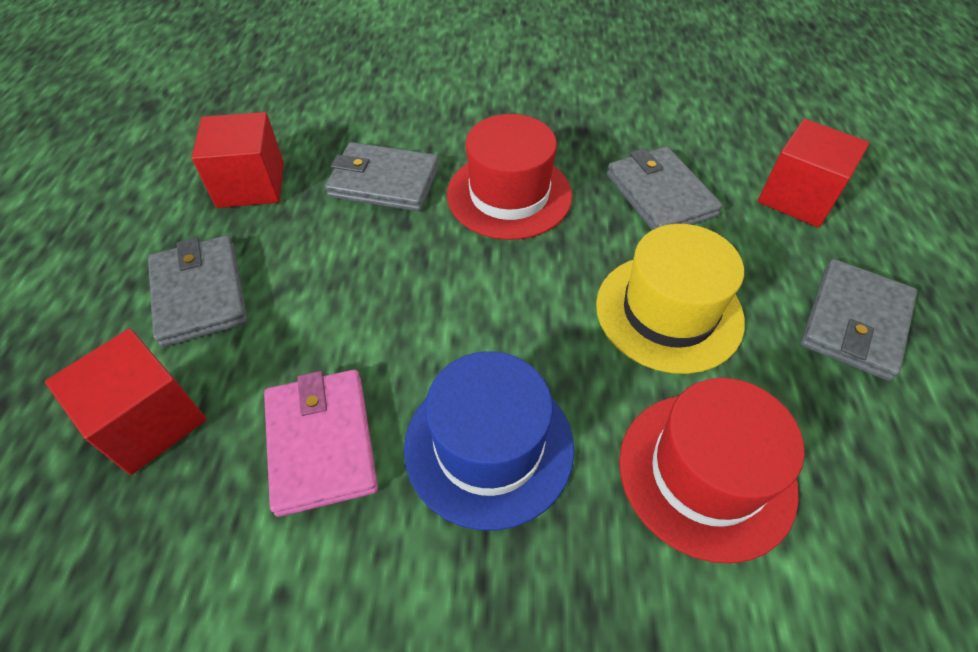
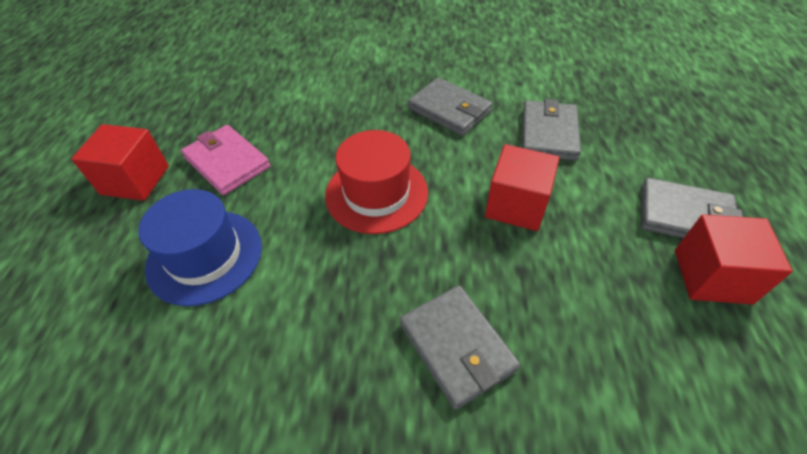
red hat: [447,114,572,240] [619,378,805,564] = 2 -> [325,130,428,234] = 1
yellow hat: [596,224,745,374] = 1 -> none = 0

